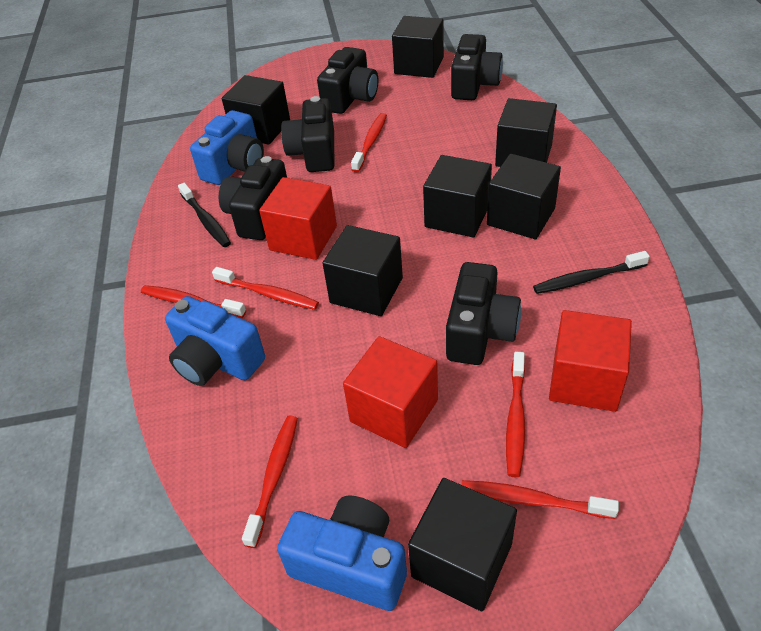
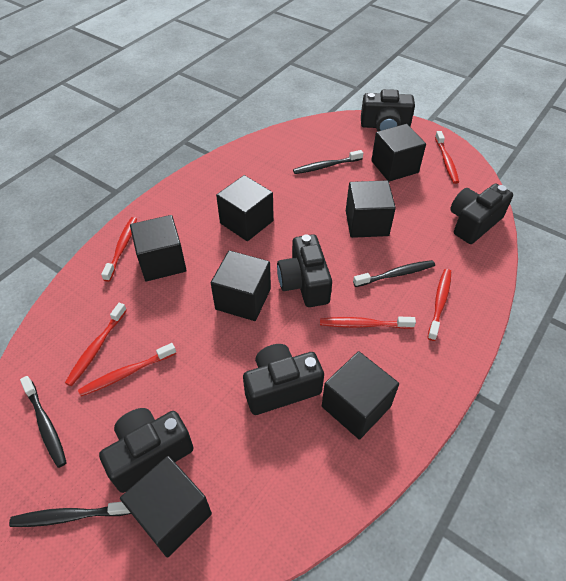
black toothbrush: [178,183,231,247] [533,251,650,294] = 2 -> [9,502,131,527] [20,376,67,468] [293,150,363,174] [353,260,435,287] = 4
blue camera: [165,296,265,386] [190,110,264,185] [277,495,407,611] = 3 -> none = 0
red cube: [259,177,337,260] [343,336,438,448] [549,310,632,412] = 3 -> none = 0

